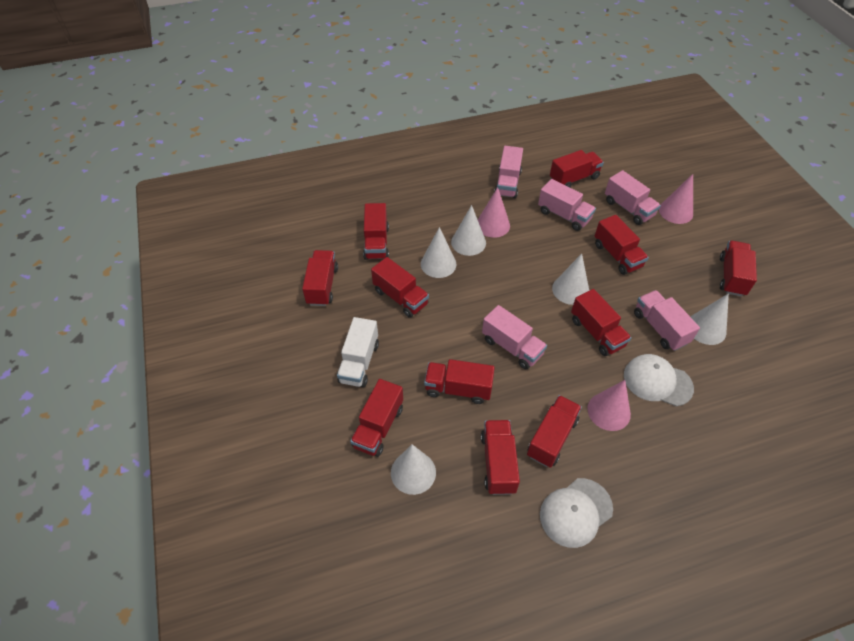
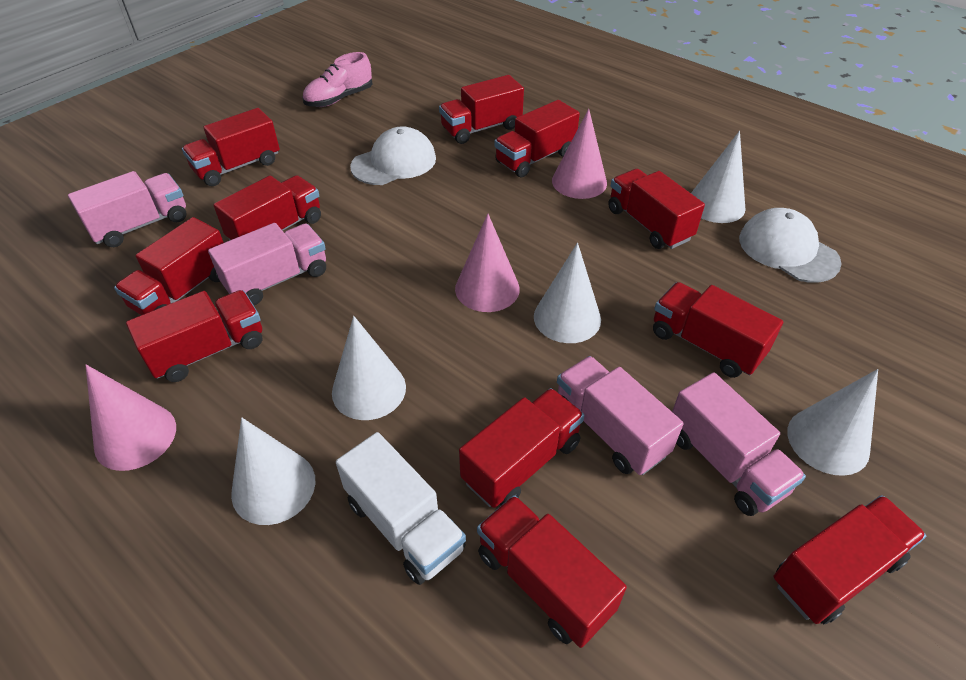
pink shoe: none = 0 -> [302,52,372,107] = 1
pink truck: [482,305,547,369] [494,146,523,198] [538,179,596,231] [605,170,661,225] [634,290,700,351] = 5 -> [68,171,187,247] [208,223,326,305] [557,356,683,475] [672,372,806,516] = 4

